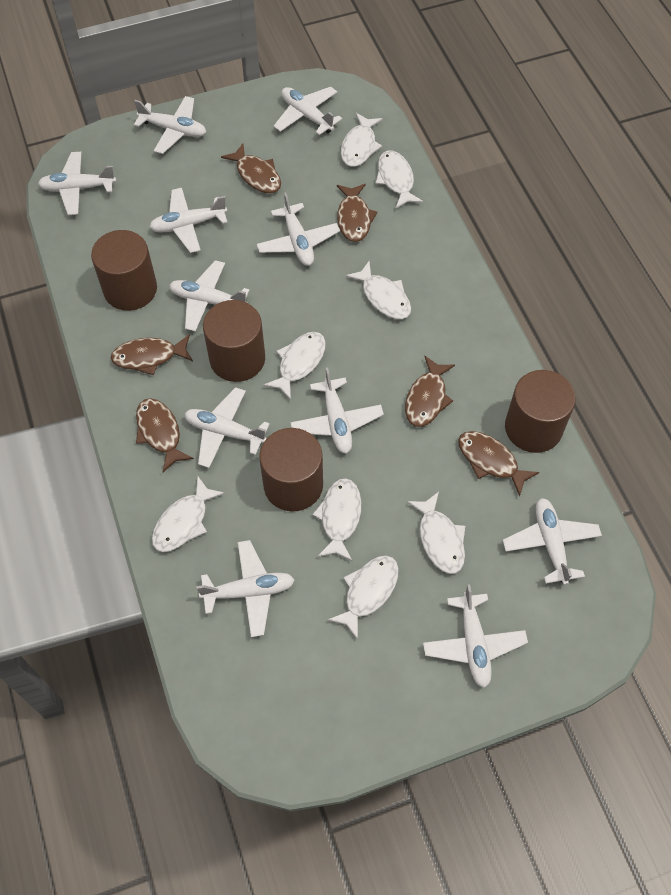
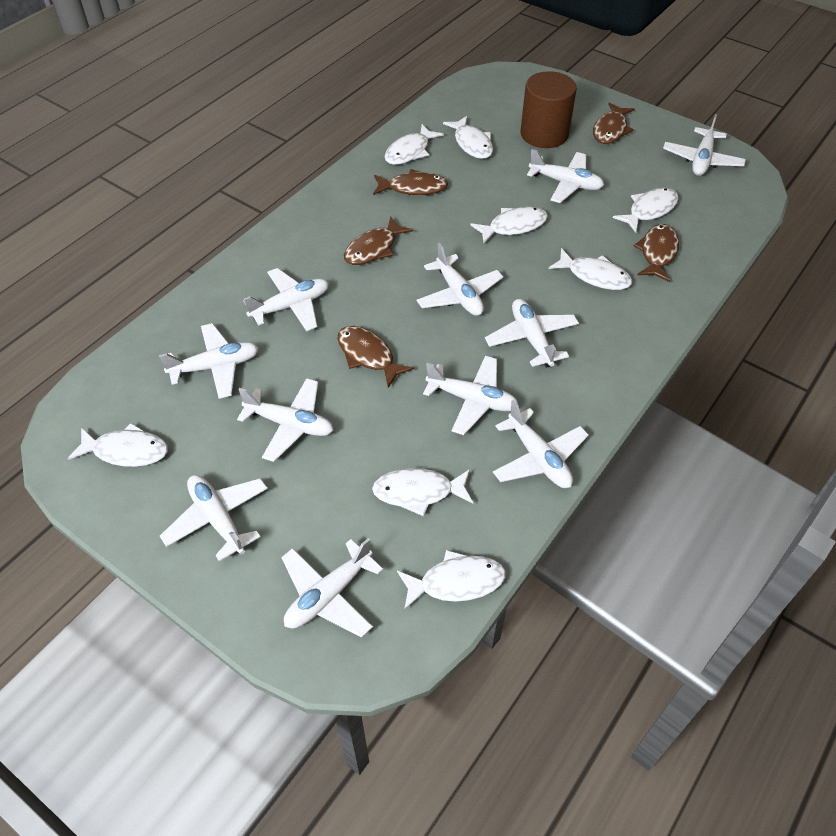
brown cylinder: [91,230,157,311] [203,300,265,382] [259,428,323,512] [505,370,576,453] = 4 -> [521,71,577,148] = 1
brown fish: [111,334,193,375] [136,398,194,472] [221,144,281,193] [337,184,378,242] [405,356,455,427] [458,431,539,496] = 6 -> [338,326,414,388] [344,216,413,265] [373,169,448,195] [593,102,635,144] [634,224,679,282] = 5

